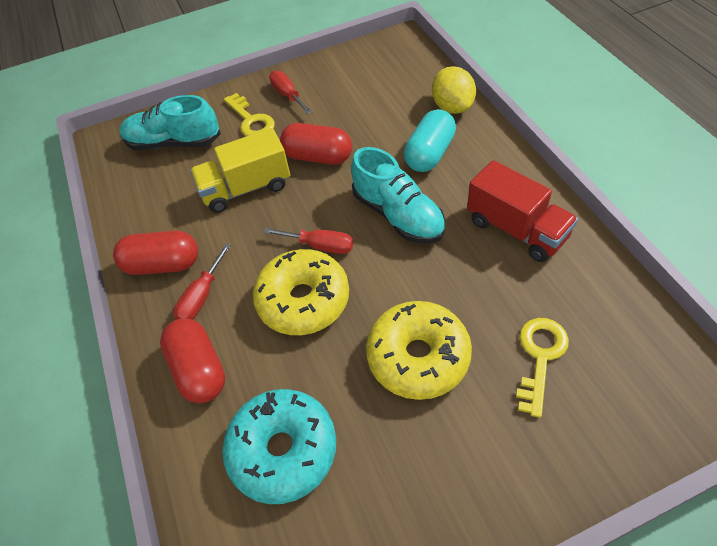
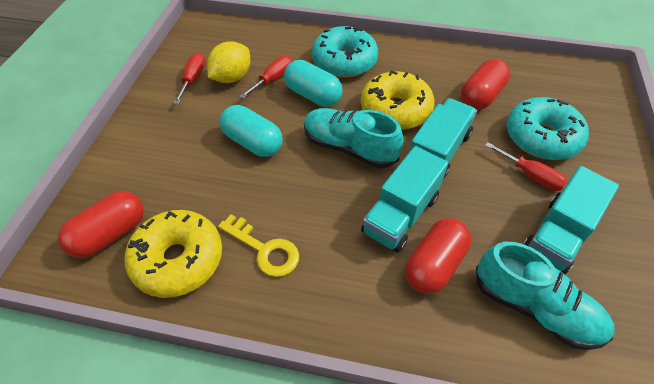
red truck: [467,160,578,262] = 1 -> none = 0
turquoise capsule: [404,109,456,172] = 1 -> [220,105,283,157] [284,60,343,107] = 2
turquoise donut: [222,389,336,504] = 1 -> [312,26,378,78] [506,97,589,160] = 2
turquoise truck: none = 0 -> [361,146,448,252] [409,98,477,179] [523,166,619,274] = 3
yellow key: [224,93,275,136] [516,318,569,418] = 2 -> [218,215,299,277] = 1
yellow truck: [190,128,290,213] = 1 -> none = 0

